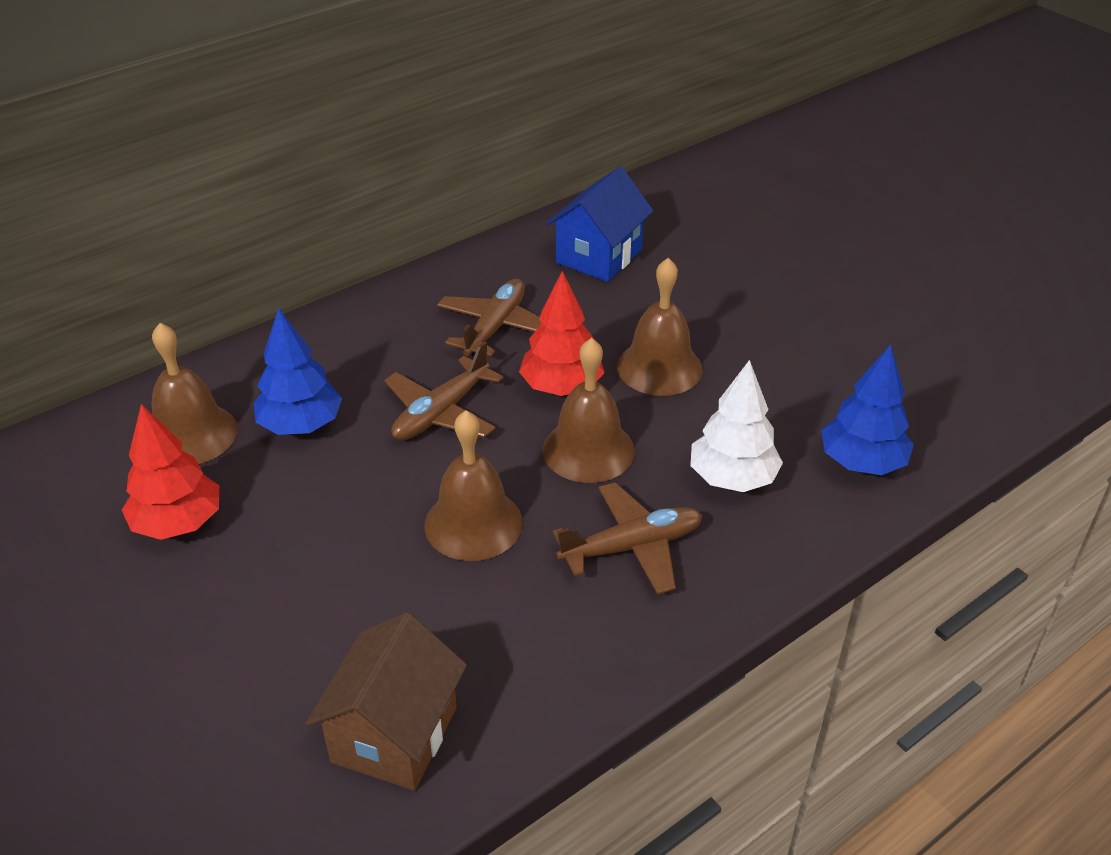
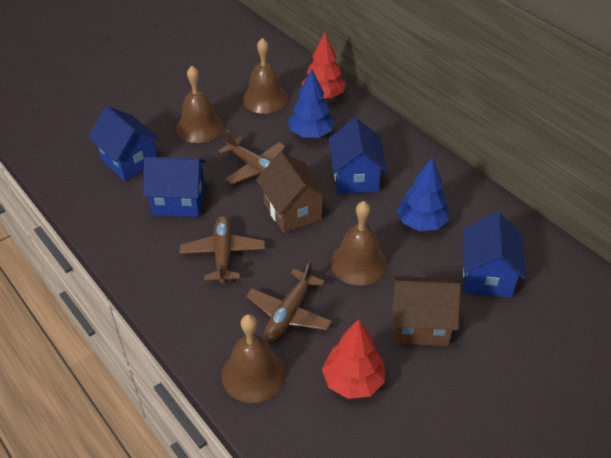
blue house: [547,167,653,282] = 1 -> [88,106,160,181] [143,157,206,217] [329,118,387,194] [463,212,526,298] = 4
brown house: [306,612,467,791] = 1 -> [256,152,329,233] [392,276,461,346] = 2
white tree: [690,360,783,492] = 1 -> none = 0

